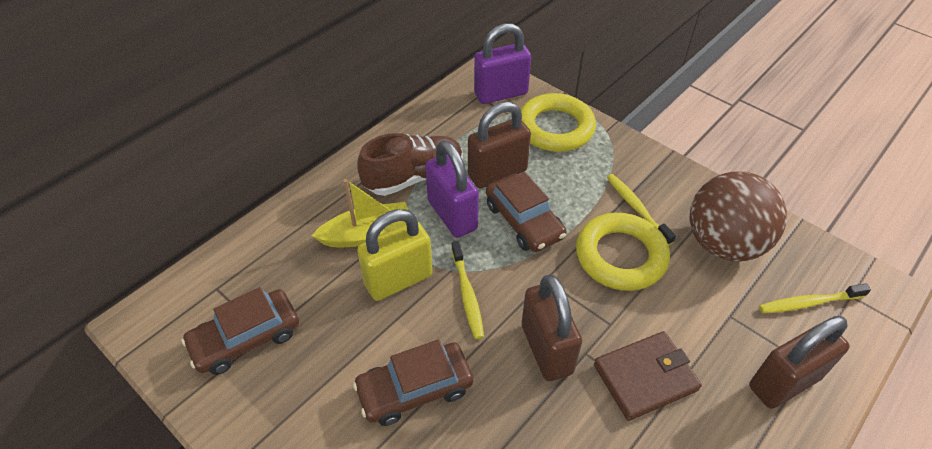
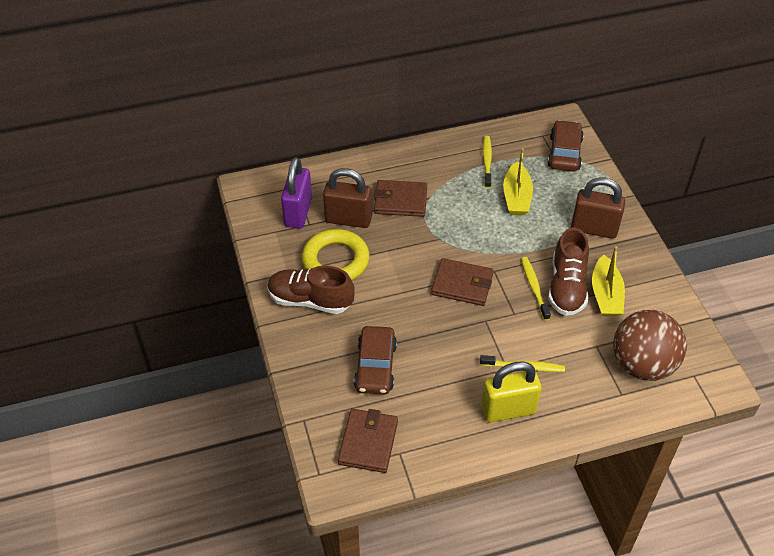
brown car: [181,287,299,375] [353,340,473,426] [486,172,567,252] = 3 -> [354,326,397,395] [547,120,584,172] = 2
brown padlock: [468,101,531,188] [522,274,582,381] [749,316,850,409] = 3 -> [323,168,372,228] [571,177,625,239] = 2
brown shoe: [357,133,463,196] = 1 -> [268,266,355,314] [548,227,589,316] = 2
brown wallet: [594,331,702,421] = 1 -> [338,409,398,473] [374,180,427,217] [431,258,494,306] = 3
purple padlock: [425,141,479,238] [474,23,531,104] = 2 -> [281,157,312,229] = 1
yellow boat: [312,179,408,247] = 1 -> [503,148,533,216] [592,246,625,317] = 2
yellow ring: [521,93,596,152] [576,213,670,291] = 2 -> [302,229,369,280] = 1

